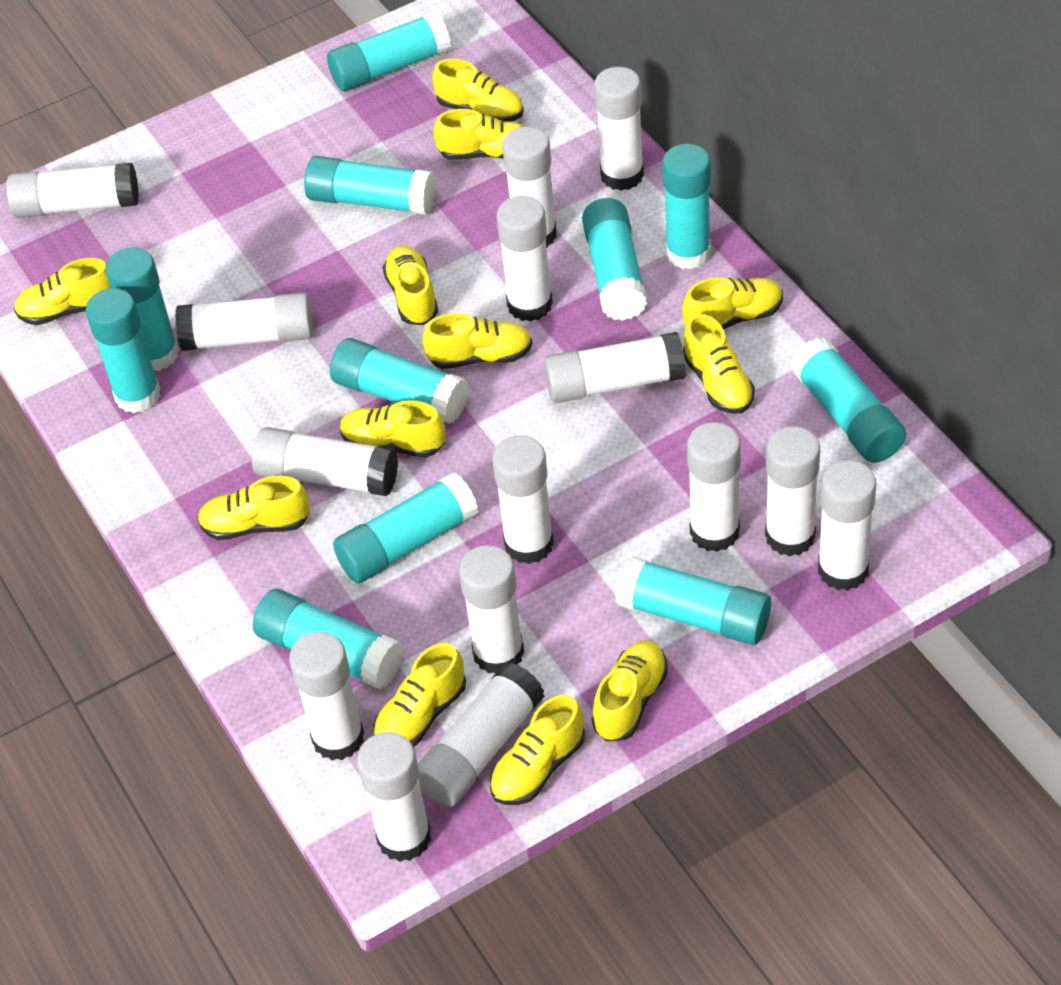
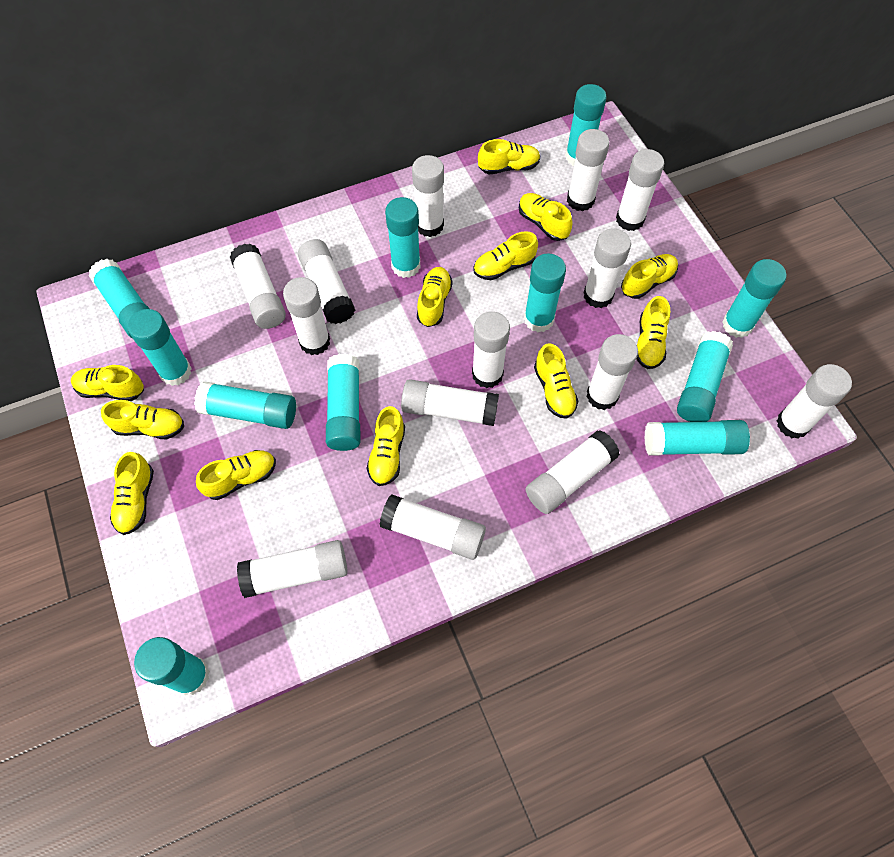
white glue stick: [6,163,139,218] [175,292,313,351] [252,427,398,496] [289,632,364,760] [357,732,431,862] [418,662,544,808] [459,545,524,674] [492,435,554,564] [496,196,553,322] [502,127,557,248] [544,332,686,403] [594,67,644,191] [687,422,741,552] [765,426,820,556] [818,460,876,591] = 15 -> [230,244,286,329] [237,540,348,598] [283,277,330,355] [298,239,355,324] [380,494,486,560] [401,379,499,426] [412,155,444,237] [472,311,510,388] [526,430,620,514] [567,129,610,211] [584,228,631,308] [586,334,638,410] [616,149,664,231] [776,364,852,439] = 14

